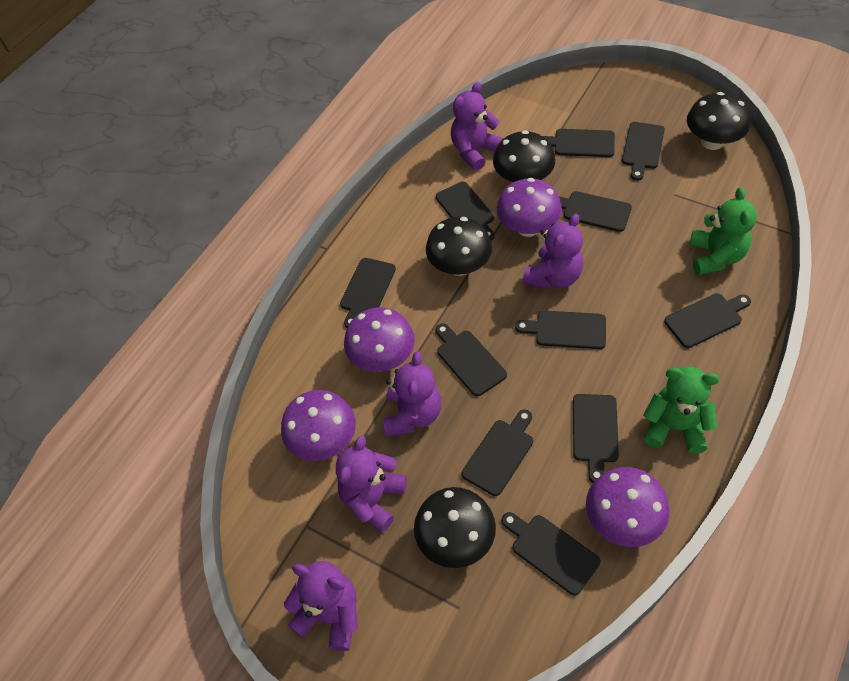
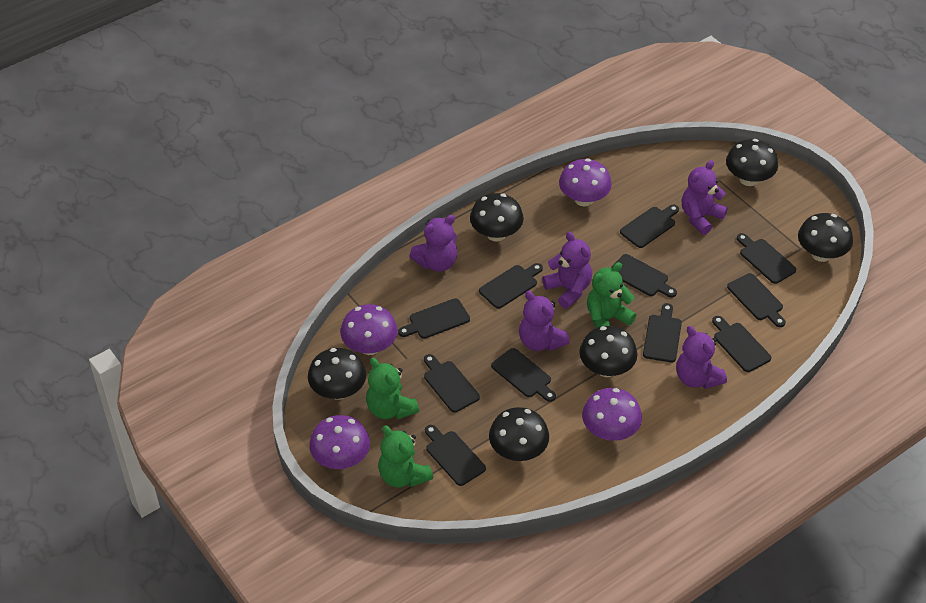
black mushroom: [414,487,496,568] [426,217,492,276] [493,130,555,183] [687,92,750,150] = 4 -> [308,348,366,400] [470,193,524,241] [489,407,549,461] [579,326,638,377] [726,139,778,186] [798,213,853,262] = 6
green teddy bear: [643,366,719,454] [689,187,757,275] = 2 -> [366,358,419,420] [378,425,433,488] [587,262,636,328] = 3

